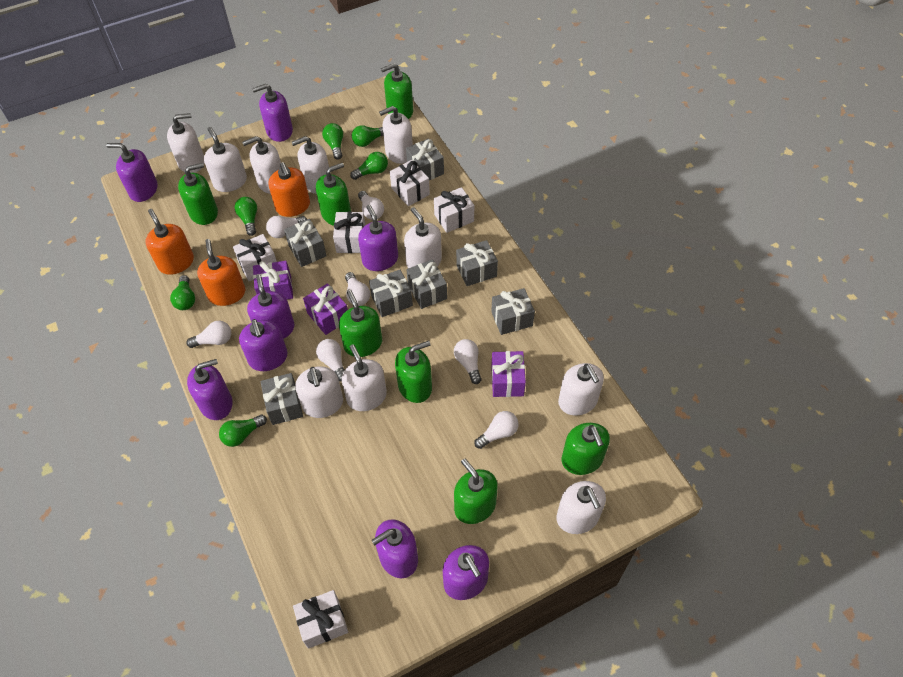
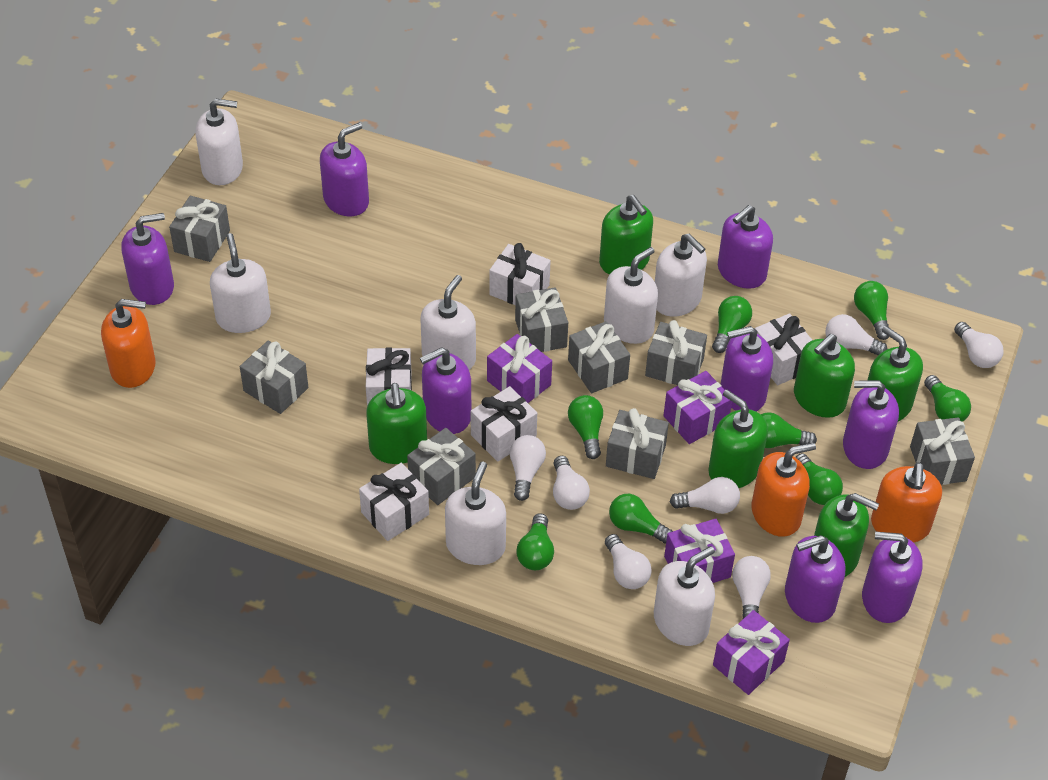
green light bulb: [170,275,195,310] [219,415,267,447] [234,197,257,236] [322,123,343,160] [350,152,388,180] [352,125,384,147] = 6 -> [516,513,554,570] [568,395,603,459] [609,494,673,544] [712,296,752,353] [761,412,817,448] [795,453,843,505] [854,281,889,340] [924,375,971,422] = 8
green soap dispenser: [178,163,218,225] [316,163,351,226] [339,290,382,357] [381,63,413,119] [395,341,432,403] [454,459,498,524] [562,423,610,475] = 7 -> [366,383,427,464] [599,195,653,275] [708,390,768,488] [794,334,855,418] [814,493,879,577] [868,326,923,422] = 6
grey gift: [260,373,303,425] [284,219,326,267] [369,270,413,317] [406,139,444,180] [406,259,447,309] [456,240,498,286] [491,288,535,335] = 7 -> [169,196,230,262] [240,341,308,414] [407,428,476,505] [515,287,568,352] [568,321,630,393] [606,408,669,479] [645,320,707,385] [910,417,975,485] = 8
purple gift: [253,261,293,299] [303,283,348,335] [491,351,526,397] = 3 -> [487,334,552,403] [663,371,732,444] [664,519,735,583] [713,610,790,695] = 4
white soap dispenser: [167,113,204,173] [204,127,247,192] [242,136,281,194] [292,136,329,194] [295,366,343,418] [342,345,387,411] [379,106,413,164] [404,207,442,268] [556,481,606,534] [558,363,604,416] = 10 -> [196,99,243,185] [210,233,271,333] [420,275,476,370] [445,461,506,565] [604,247,658,344] [654,546,715,646] [655,233,707,317] = 7

